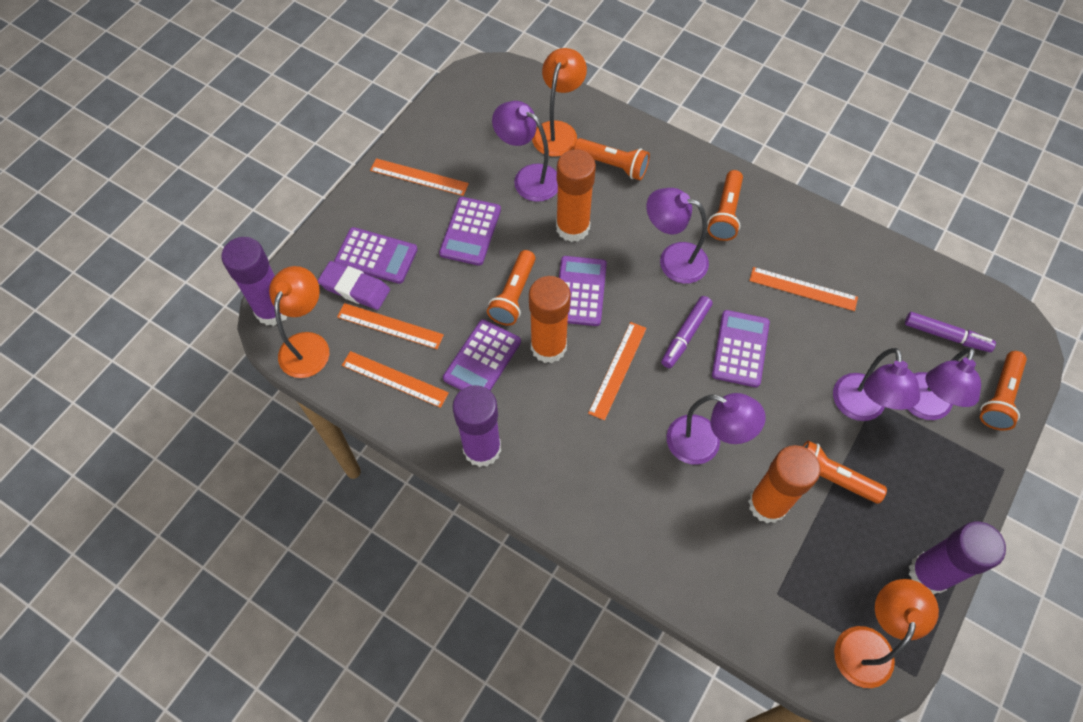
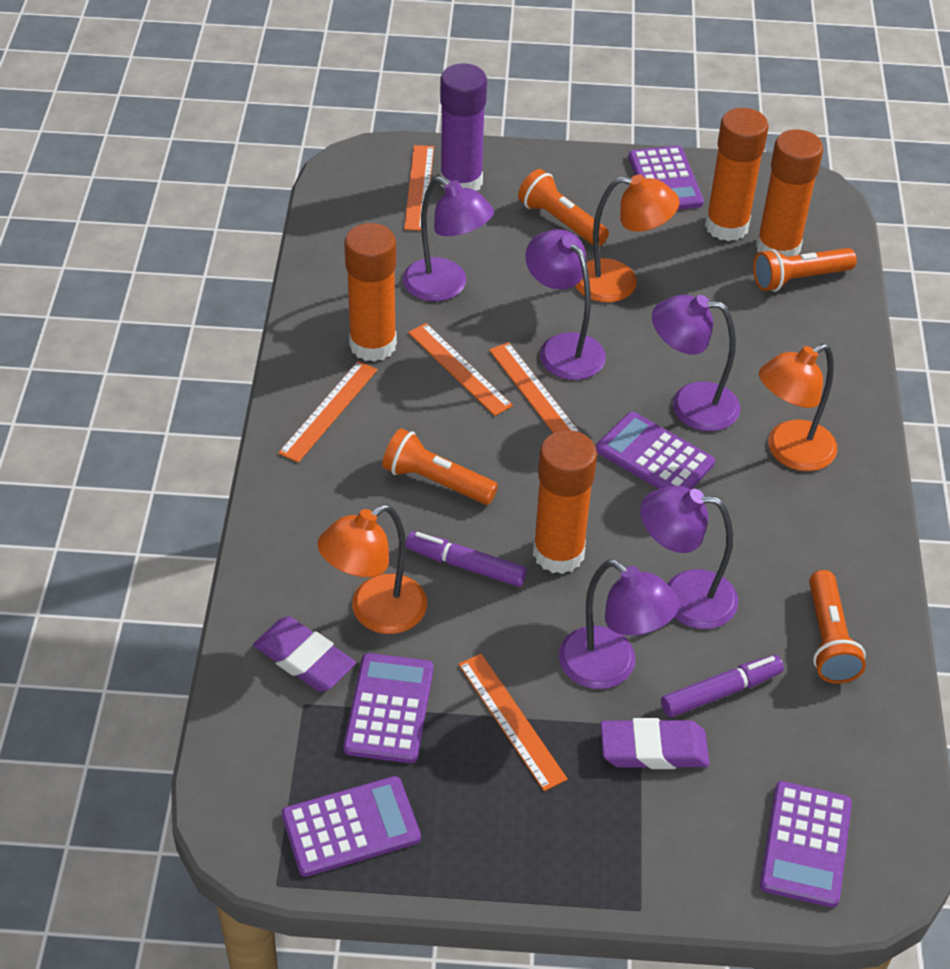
orange flashlight: [487,250,536,326] [573,138,650,180] [708,170,743,241] [803,441,887,503] [980,351,1027,431] = 5 -> [382,428,498,505] [518,169,609,246] [753,248,857,291] [809,570,866,683] = 4
orange glue stick: [529,276,571,363] [556,149,596,242] [748,445,820,523] = 3 -> [344,223,397,362] [533,430,597,574] [705,108,769,241] [756,129,823,257] = 4
purple eraser: [318,261,390,310] = 1 -> [253,616,356,692] [600,718,710,769] = 2
purple glue stick: [222,237,287,326] [453,385,501,467] [909,521,1006,595] = 3 -> [440,64,487,191] = 1

